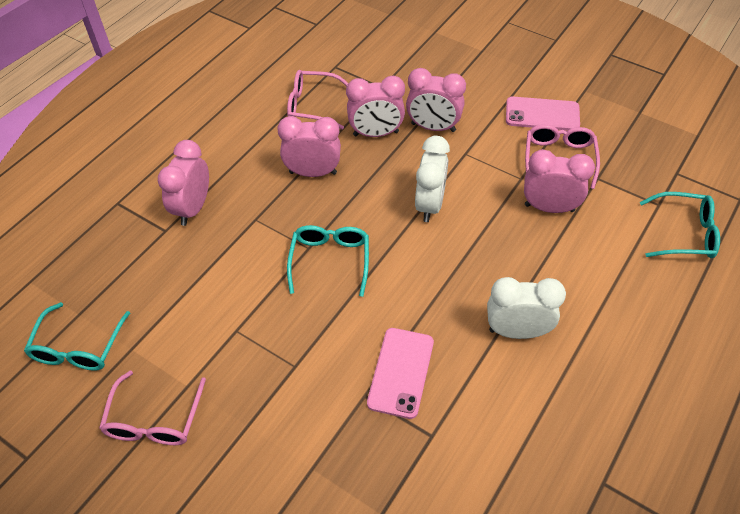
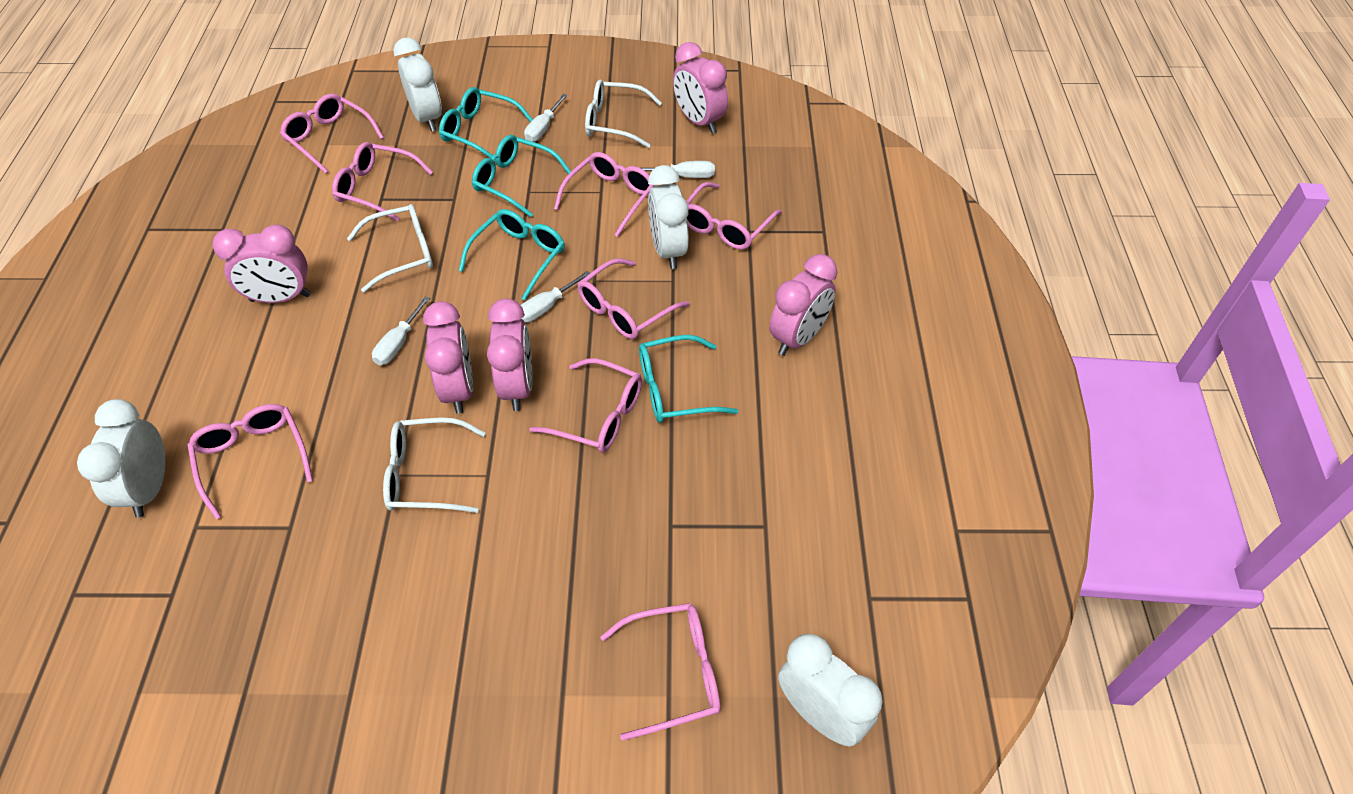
pink glasses: [99,371,206,445] [287,70,349,129] [525,125,600,189] = 3 -> [187,404,313,519] [280,94,384,174] [332,142,433,221] [529,358,642,453] [554,152,655,237] [577,258,689,339] [600,603,721,741] [686,182,782,250] = 8
pink phone: [367,328,434,419] [506,97,580,131] = 2 -> none = 0
turquoise glasses: [24,302,130,371] [287,225,369,297] [640,192,720,258] = 3 -> [439,87,533,162] [459,209,565,300] [472,135,571,217] [639,335,738,423] = 4
white clock: [415,136,450,222] [487,277,566,339] = 2 -> [77,399,165,518] [393,38,442,131] [648,165,689,269] [778,634,883,747] = 4
white glasses: none = 0 -> [347,204,433,293] [383,418,485,513] [585,80,662,148] = 3
white screwdriver: none = 0 -> [372,296,430,365] [520,271,590,323] [524,94,568,142] [641,161,715,178] = 4

